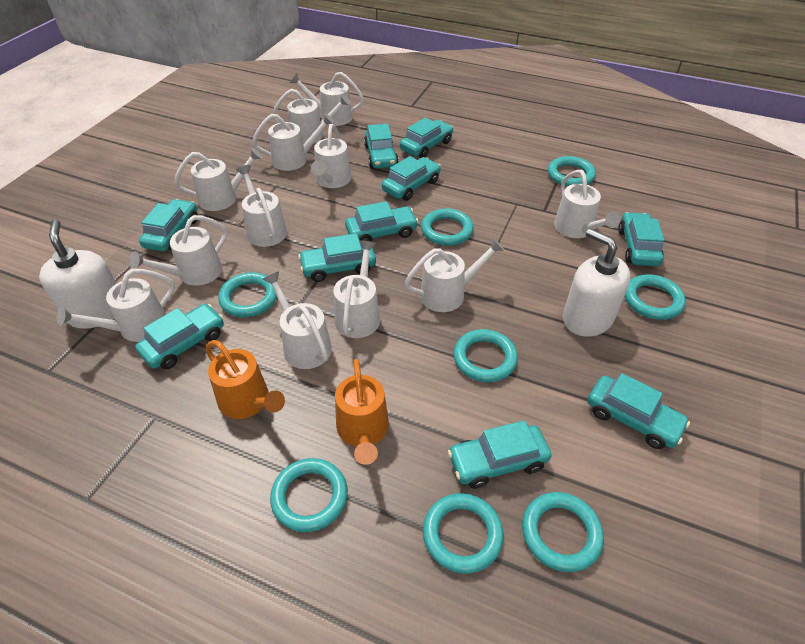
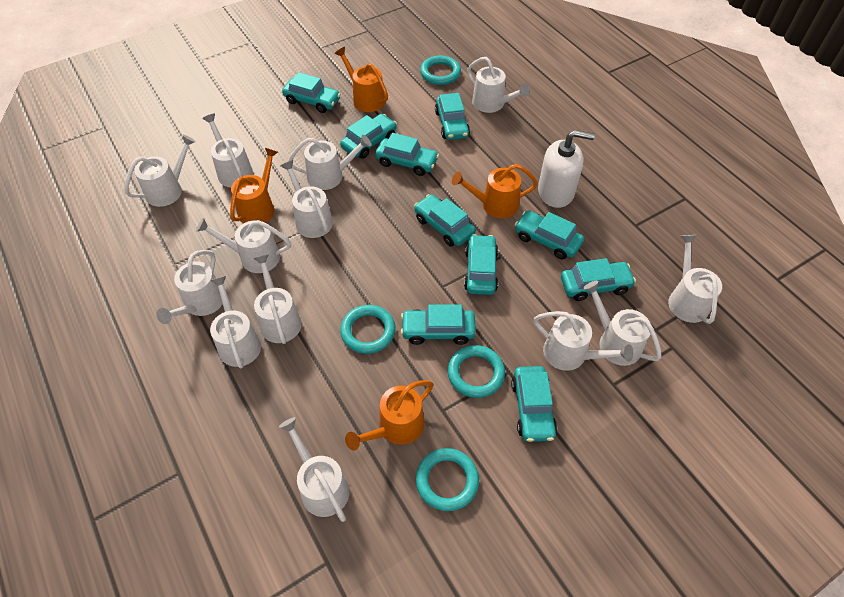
orange watering can: [206,340,285,419] [335,359,389,465] = 2 -> [230,148,278,224] [335,47,388,112] [345,380,433,451] [452,164,538,218] = 4
turquoise ring: [218,272,277,317] [270,458,348,532] [421,208,473,246] [423,493,504,574] [454,329,518,382] [522,492,604,572] [548,156,596,187] [625,274,686,320] = 8 -> [340,305,396,354] [416,448,479,511] [420,55,461,85] [448,345,505,398] = 4
white soap dispenser: [39,219,117,329] [563,229,631,337] = 2 -> [538,130,595,208] = 1
white watering can: [57,269,175,342] [129,215,227,286] [174,147,263,211] [236,165,287,247] [252,113,334,171] [262,271,332,369] [272,89,350,144] [290,72,364,126] [311,124,352,188] [333,241,380,338] [404,238,504,312] [554,170,620,238] = 12 -> [124,135,196,207] [156,250,223,324] [196,218,291,273] [202,113,253,188] [210,276,261,369] [253,254,302,344] [279,417,350,522] [281,160,333,238] [288,135,371,190] [467,57,530,113] [534,311,634,371] [583,281,662,366] [668,235,722,324] = 13

